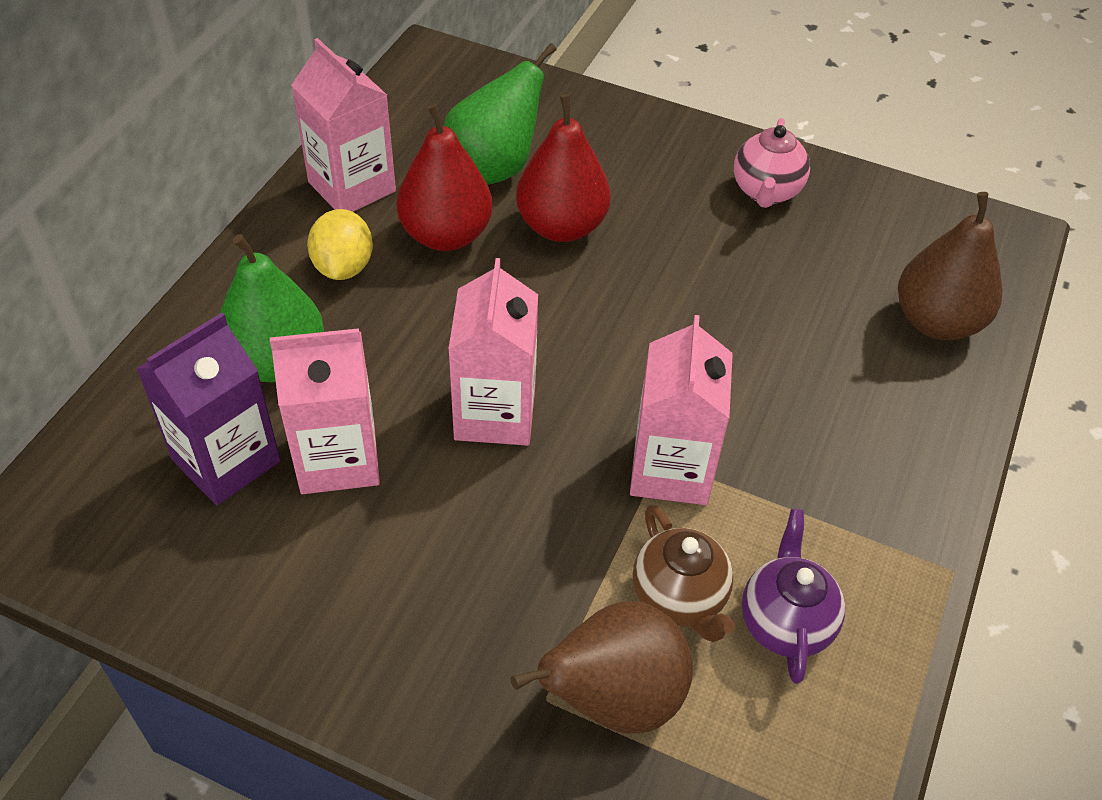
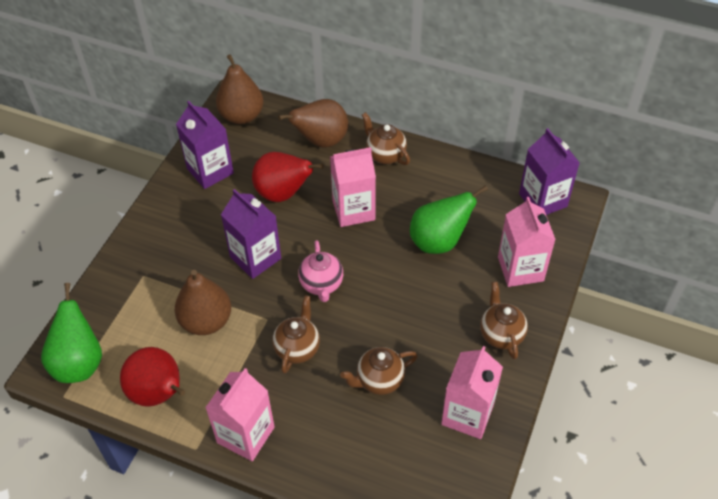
brown pear: [510,601,693,734] [898,192,1002,340] = 2 -> [175,270,231,335] [216,54,263,124] [278,99,348,148] = 3
brown teapot: [633,505,736,642] = 1 -> [273,295,320,373] [340,347,418,395] [362,112,410,165] [480,281,528,359] = 4
purple carton: [136,313,281,505] = 1 -> [176,101,234,189] [221,189,281,279] [519,128,580,215] = 3
purple teapot: [742,509,845,684] = 1 -> none = 0
yellow lemon: [307,209,373,280] = 1 -> none = 0

